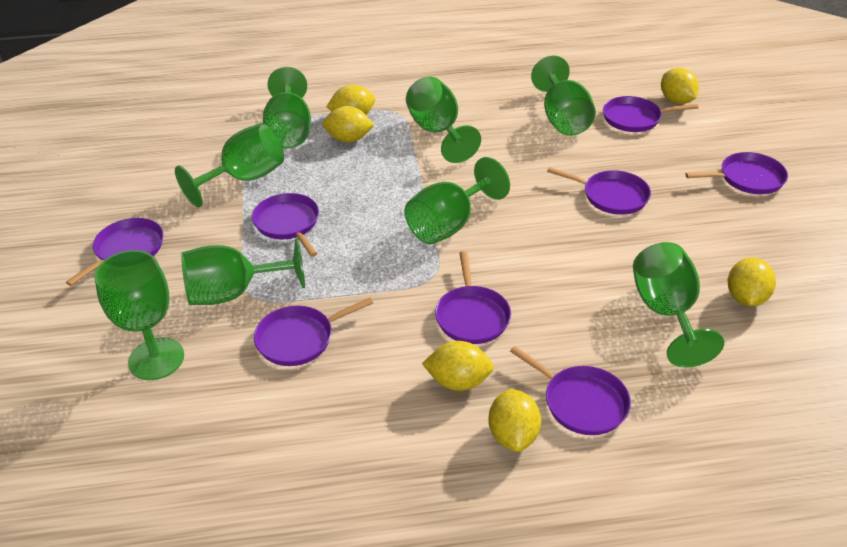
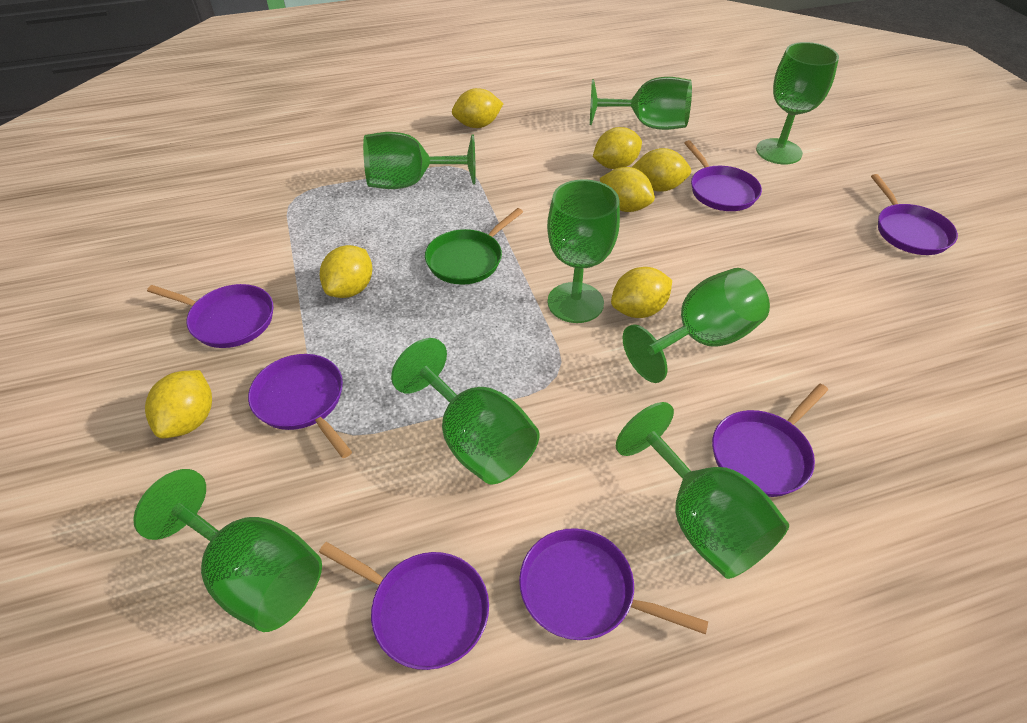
green pan: none = 0 -> [425,208,523,285] = 1
purple pan: [66,218,163,286] [252,193,319,257] [254,298,373,366] [435,251,511,344] [510,346,631,435] [547,167,651,215] [603,96,699,132] [685,152,788,194] = 8 -> [147,284,273,348] [248,354,352,458] [319,542,489,670] [519,528,708,640] [684,140,762,211] [712,384,828,497] [871,174,958,255] = 7
yellow lemon: [323,106,374,143] [326,85,375,115] [422,341,494,391] [488,389,541,452] [661,68,699,104] [728,257,776,306] = 6 -> [145,370,212,439] [320,245,372,298] [452,88,503,128] [593,127,642,169] [600,167,655,212] [611,267,672,318] [632,148,691,192] = 7

